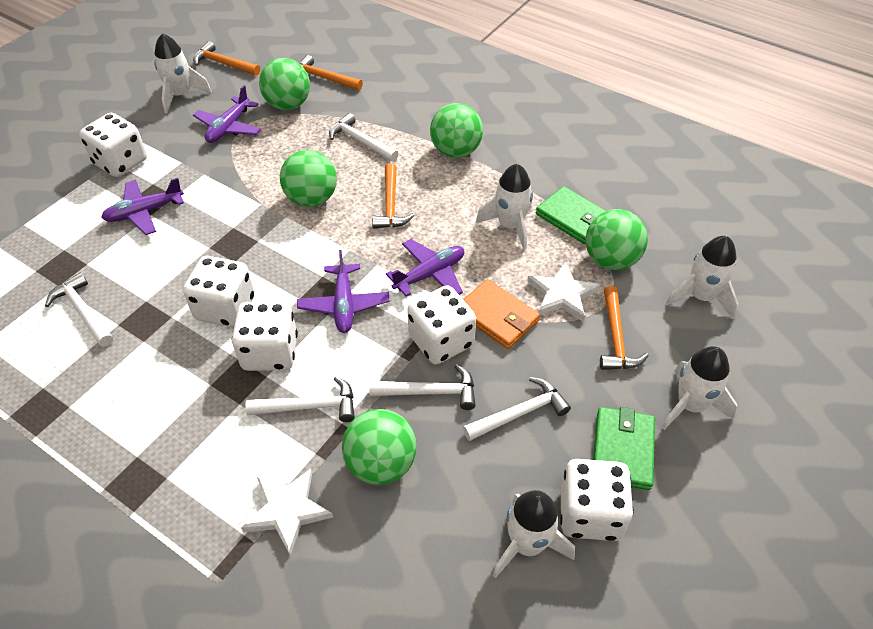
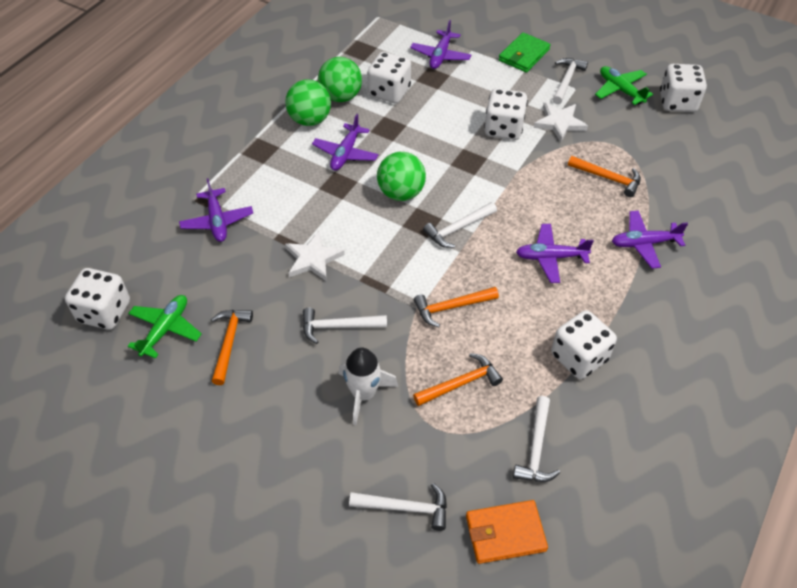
green ball: [259,58,310,110] [280,150,337,207] [342,409,417,485] [430,103,483,158] [586,209,648,270] = 5 -> [285,79,331,126] [318,57,362,102] [377,152,426,201] = 3
green plane: none = 0 -> [128,295,202,359] [595,66,653,105] = 2
green wallet: [536,186,606,244] [593,407,655,490] = 2 -> [499,32,550,73] = 1
purple plane: [101,178,184,235] [193,85,261,143] [297,250,390,333] [386,239,464,297] = 4 -> [179,178,253,242] [312,114,379,171] [410,20,471,69] [516,224,594,283] [612,211,688,269] = 5
white rocket: [154,33,212,113] [476,164,533,250] [493,490,575,578] [662,346,737,430] [666,236,739,319] = 5 -> [339,348,398,425] = 1

